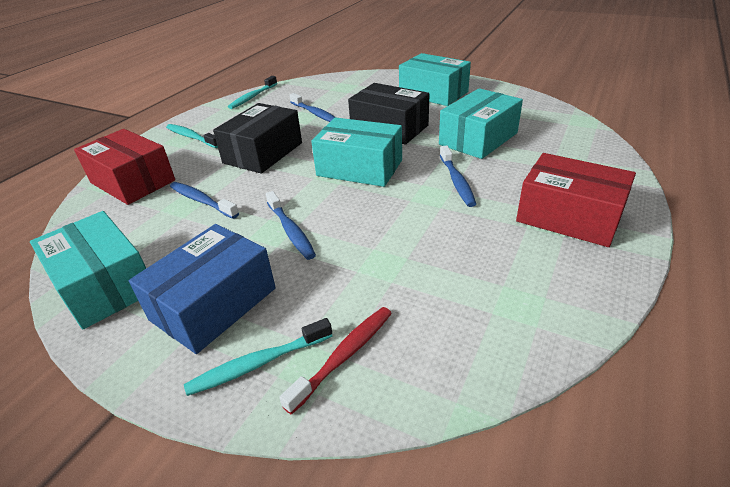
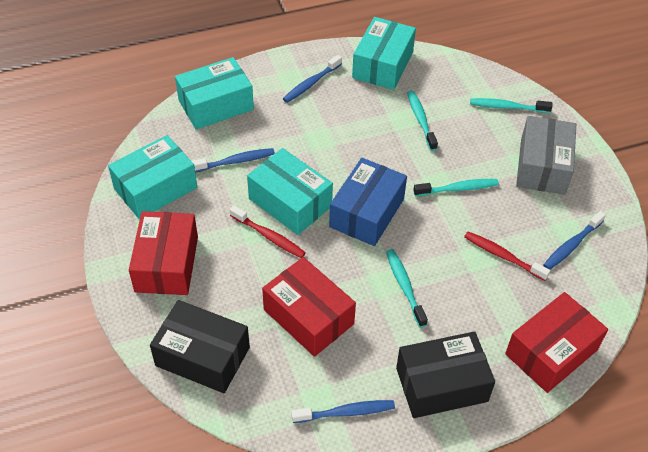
grey box: none = 0 -> [516,116,576,195] = 1
red box: [74,129,175,205] [516,153,636,247] = 2 -> [129,211,198,295] [262,257,356,357] [505,292,608,393] = 3
red toothbrush: [279,307,392,415] = 1 -> [230,205,306,258] [464,232,550,281] = 2
turquoise toothbrush: [166,124,218,148] [184,318,332,396] [228,76,277,109] = 3 -> [386,249,428,327] [407,90,438,151] [414,179,499,196] [470,98,553,113] = 4

